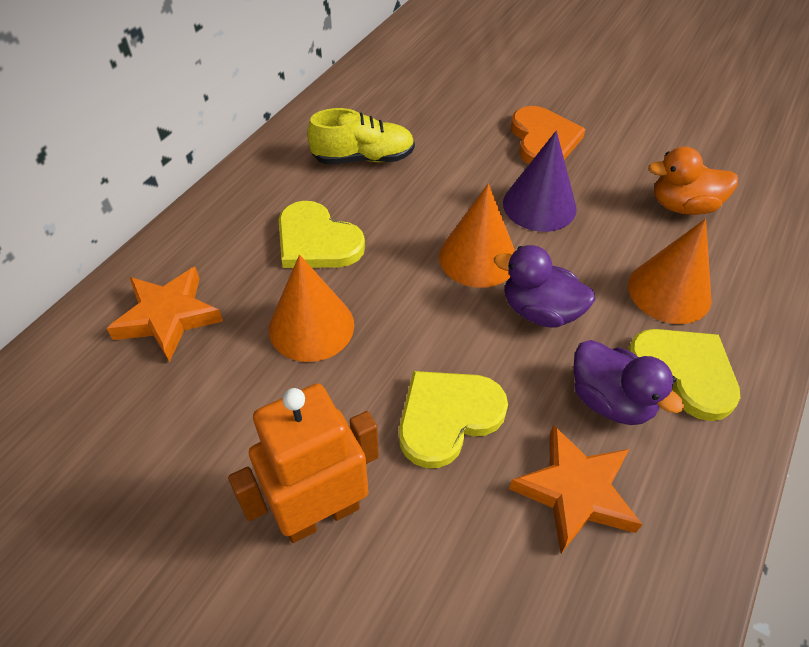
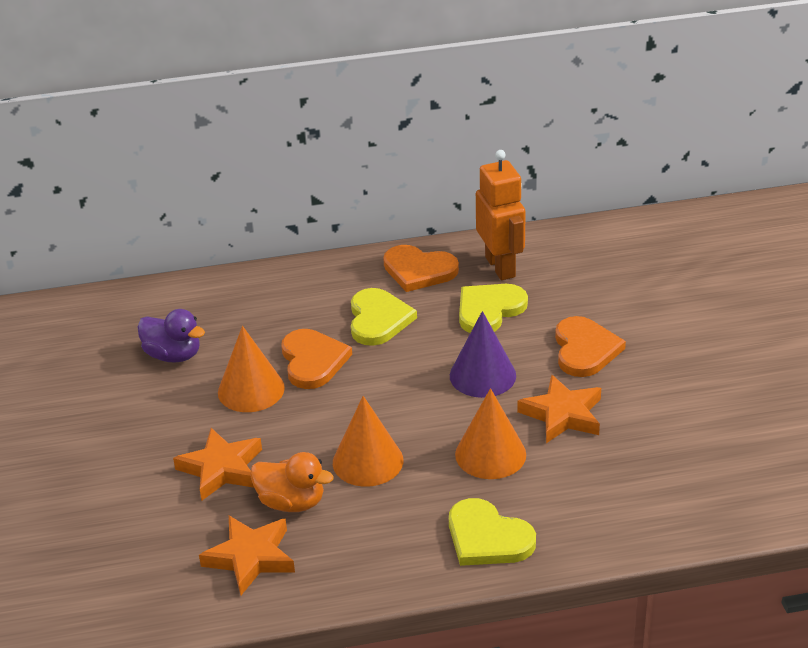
orange heart: [511,106,586,164] = 1 -> [281,329,352,389] [383,245,459,292] [555,316,626,377] = 3
orange star: [106,267,223,362] [509,424,643,554] = 2 -> [173,428,262,500] [199,516,295,595] [517,375,601,443] = 3
purple duck: [494,245,595,328] [574,340,684,425] = 2 -> [137,309,205,363] = 1
yellow shoe: [307,108,415,164] = 1 -> none = 0

